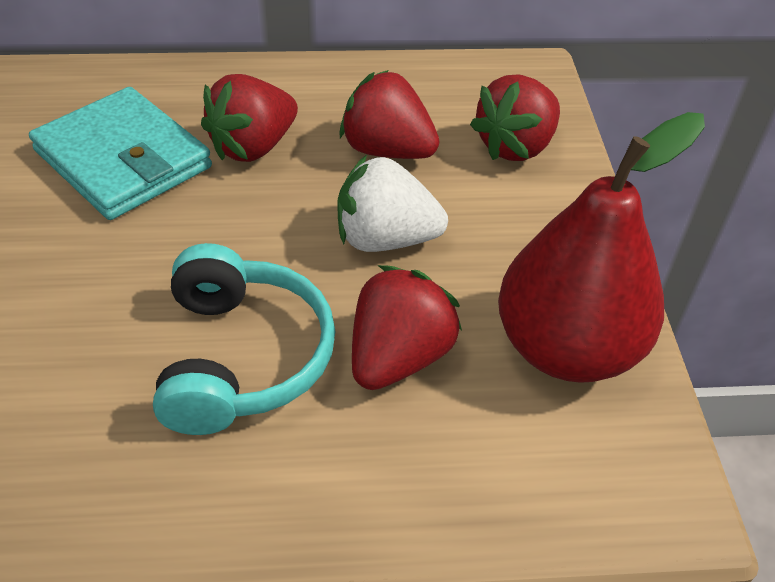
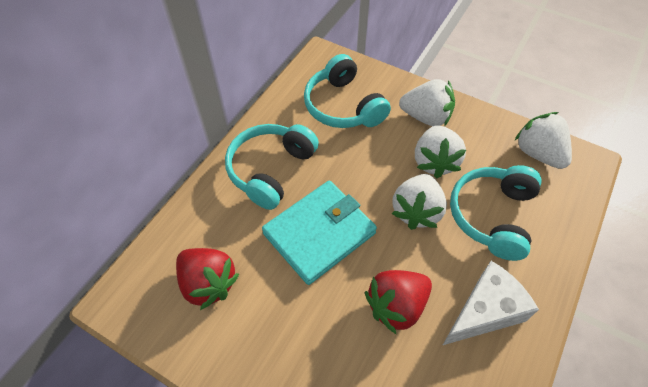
red pear: [498,112,705,383] = 1 -> none = 0
red strawberry: [201,74,298,162] [339,70,440,159] [352,265,462,390] [470,75,560,161] = 4 -> [176,248,239,310] [365,270,432,334] = 2
turquoise headphones: [153,243,335,435] = 1 -> [225,124,319,210] [304,54,391,128] [450,165,542,261] = 3
white cheese: none = 0 -> [443,261,539,345] = 1
white strawberry: [337,155,448,252] = 1 -> [391,174,447,230] [399,79,455,126] [415,125,466,179] [515,112,572,169] = 4

